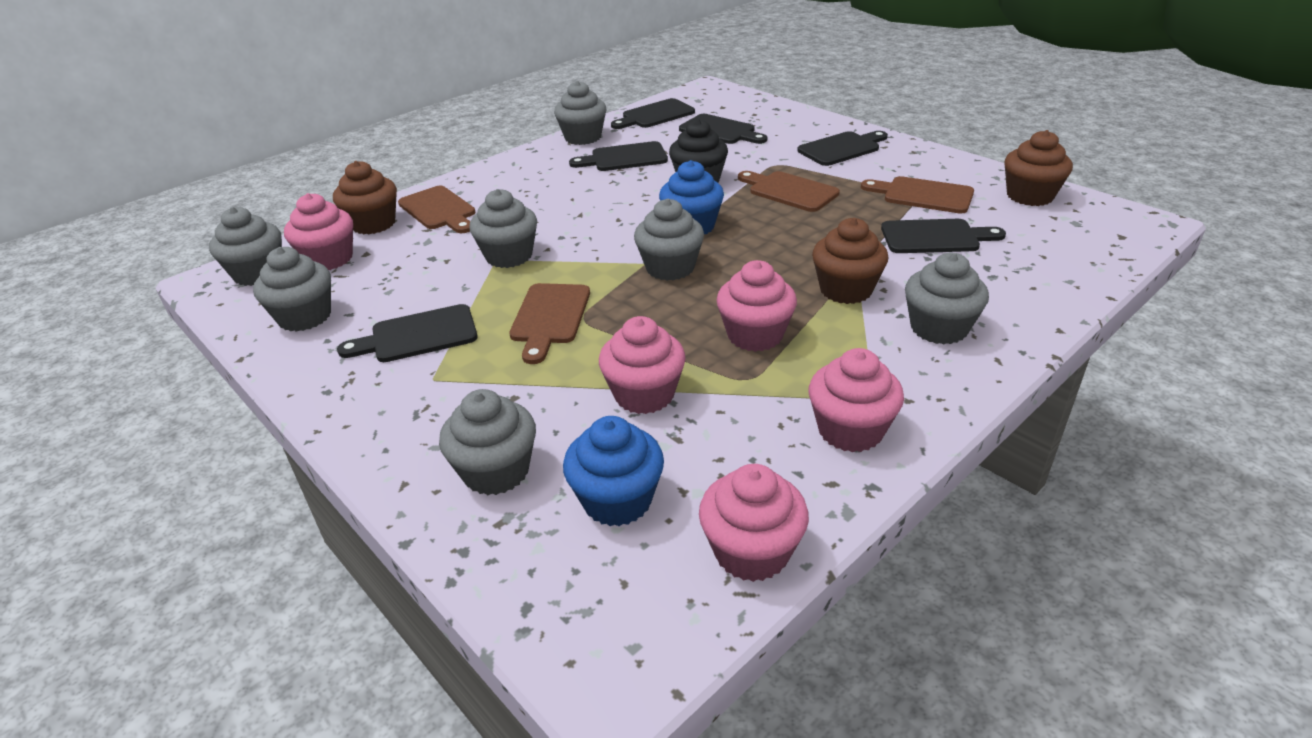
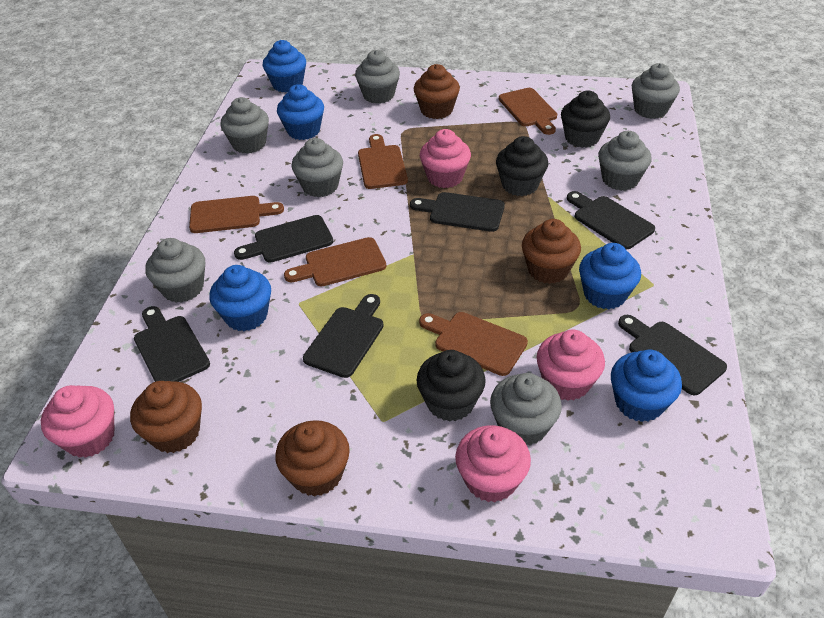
black cupcake: [669,119,728,183] = 1 -> [416,350,486,422] [496,136,548,196] [561,91,610,148] = 3
blue cupcake: [563,416,664,526] [659,160,724,234] = 2 -> [209,265,271,331] [263,40,306,92] [277,84,324,140] [579,243,641,309] [611,349,682,422] = 5
brown cupcake: [333,161,397,234] [812,218,888,304] [1004,130,1073,206] = 3 -> [130,381,202,453] [275,420,350,497] [414,64,460,119] [522,219,581,284] = 4
brown cutting board: [398,186,475,233] [509,283,590,364] [738,171,840,212] [861,176,974,214] = 4 -> [189,196,284,233] [284,237,386,286] [358,134,408,189] [419,312,528,376] [499,88,557,135] = 5
pink cupcake: [284,193,353,270] [599,316,686,414] [699,464,809,582] [716,260,797,352] [809,348,904,452] = 5 -> [41,385,114,458] [420,129,471,188] [455,425,531,502] [536,330,605,401] = 4

